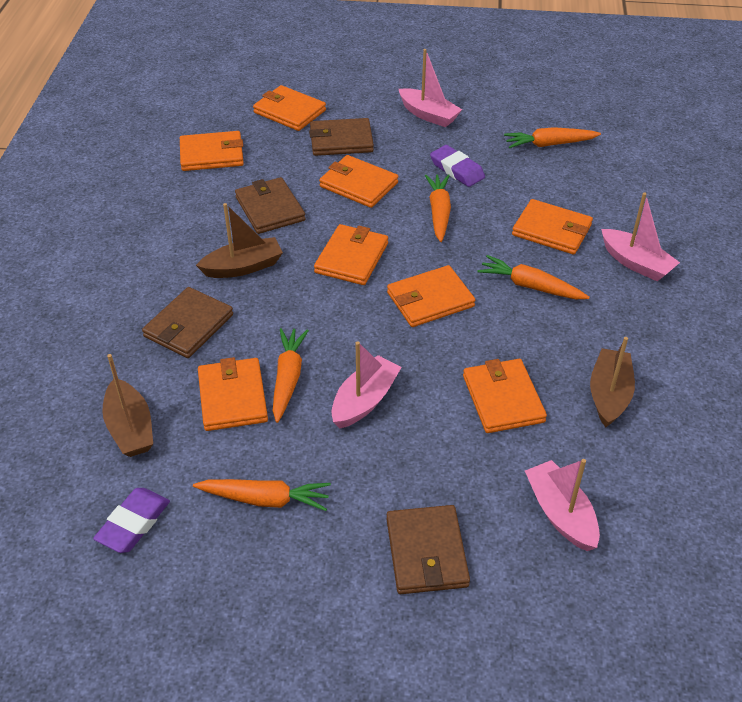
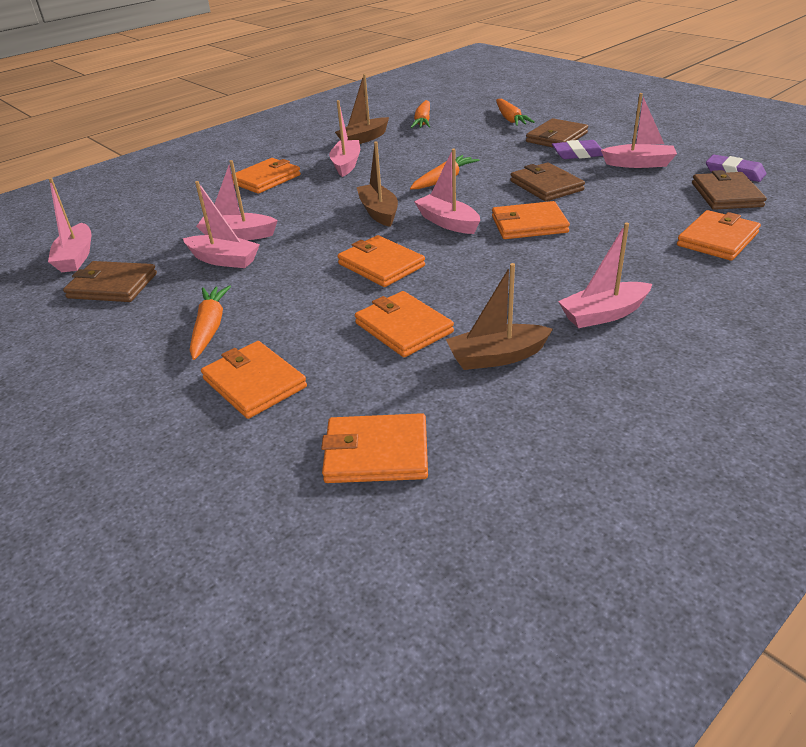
orange carrot: [193,479,331,511] [273,328,309,423] [425,174,451,242] [478,255,590,299] [504,127,601,148] = 5 -> [190,285,231,360] [410,155,480,190] [411,100,430,128] [496,99,535,126] = 4
orange wallet: [180,131,244,171] [198,357,268,431] [253,85,326,131] [314,224,388,285] [319,155,398,208] [387,265,475,327] [463,359,547,433] [512,199,593,255] = 8 -> [201,341,307,419] [232,158,301,194] [321,413,428,483] [337,235,425,287] [355,291,454,357] [492,201,570,239] [677,210,761,261] = 7
pink boat: [331,341,402,429] [399,49,462,127] [525,459,600,551] [601,193,680,281] = 4 -> [48,178,91,272] [183,181,260,268] [196,160,278,240] [329,100,360,177] [414,149,480,234] [558,222,652,328] [601,93,677,168] = 7

